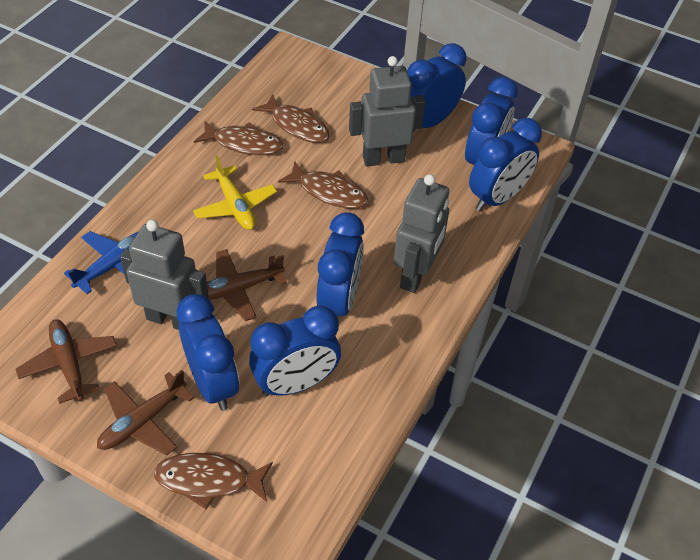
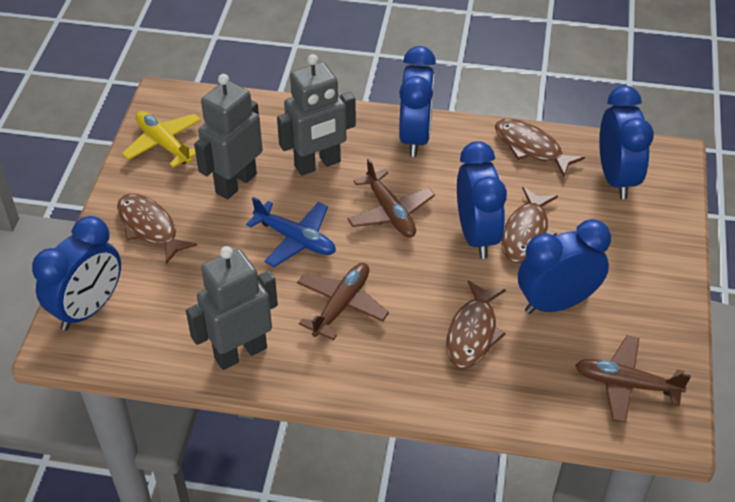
blue clock: [177,294,239,411] [249,305,341,397] [316,212,364,317] [407,43,467,133] [465,77,518,165] [469,118,542,211] = 6 -> [32,216,121,331] [399,46,436,157] [457,141,507,259] [518,219,611,314] [599,86,654,199] = 5

